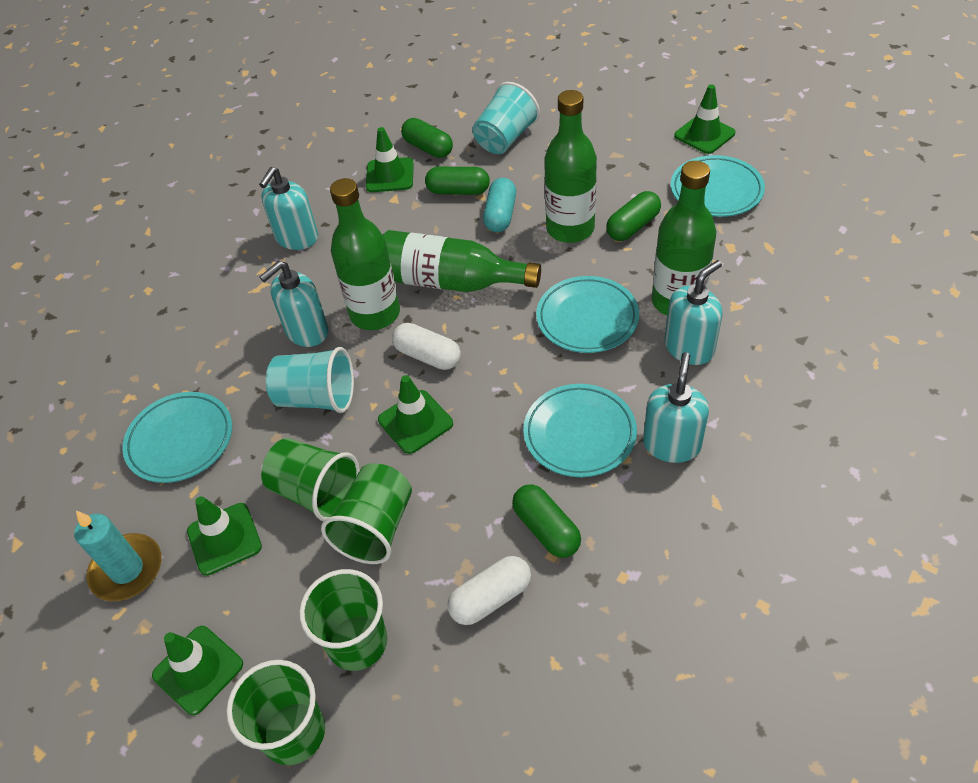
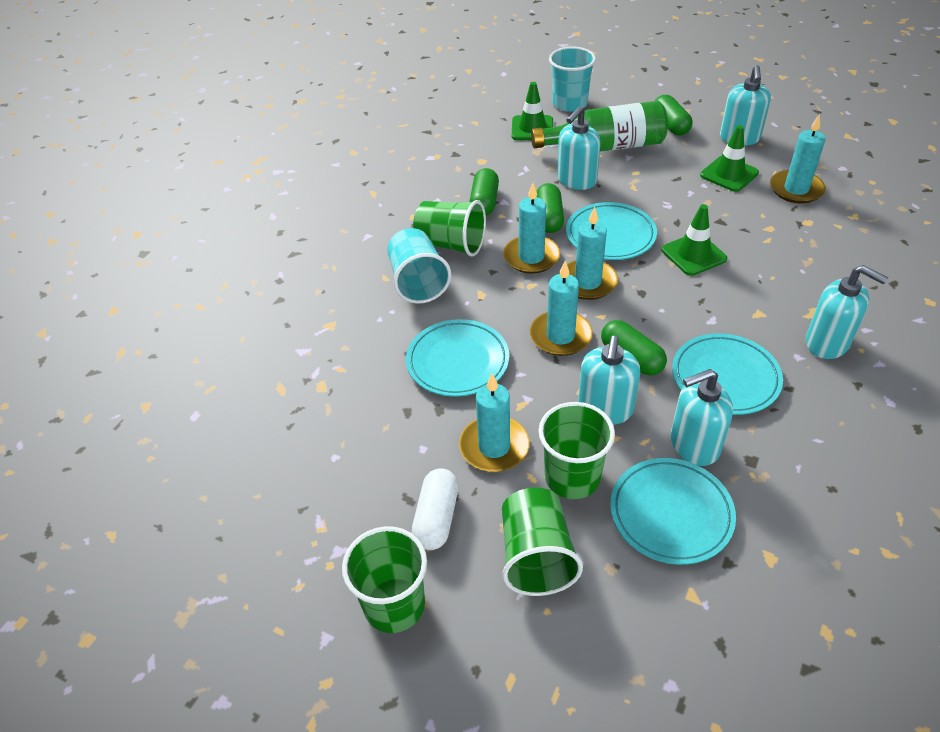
green bottle: [330,178,400,330] [383,230,541,292] [544,90,597,243] [652,161,716,316] = 4 -> [531,101,668,152] = 1
green traffic cone: [152,626,243,715] [187,496,262,576] [366,127,414,192] [378,375,453,454] [674,84,736,154] = 5 -> [512,82,553,140] [661,204,727,276] [700,125,759,192] = 3
turquoise candle: [74,511,162,601] = 1 -> [459,374,529,472] [503,183,560,274] [530,261,593,356] [559,206,618,300] [770,114,826,203] = 5
turquoise capsule: [483,178,516,232] = 1 -> none = 0
turquoise soap dispenser: [259,167,318,250] [259,261,328,347] [643,352,709,463] [665,260,722,365] = 4 -> [557,107,601,190] [578,336,640,425] [671,369,733,466] [720,65,771,146] [806,265,888,359] = 5
white capsule: [392,323,461,370] [448,556,531,625] = 2 -> [412,468,459,550] = 1

